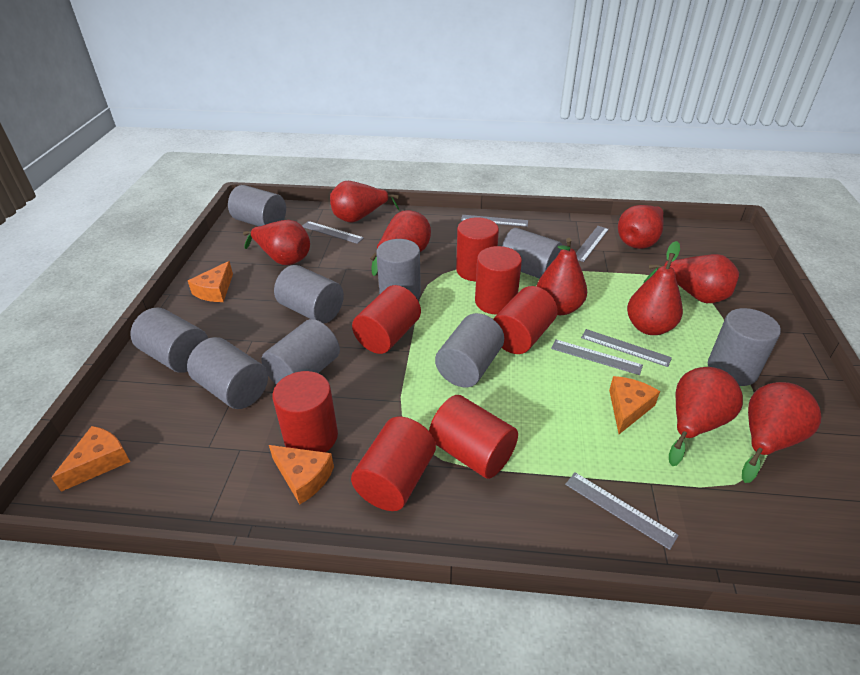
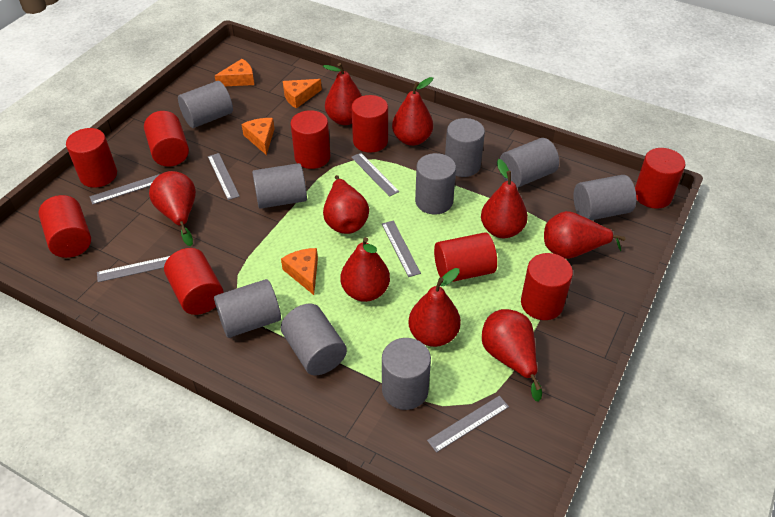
red cylinder: [272,371,338,452] [351,417,436,511] [352,285,421,354] [429,395,518,479] [456,217,499,281] [475,246,522,315] [493,286,558,354] = 7 -> [38,195,91,258] [66,128,117,188] [144,111,189,167] [164,248,224,315] [290,110,331,169] [351,95,388,153] [434,232,497,282] [521,253,573,320] [635,148,685,209] = 9

